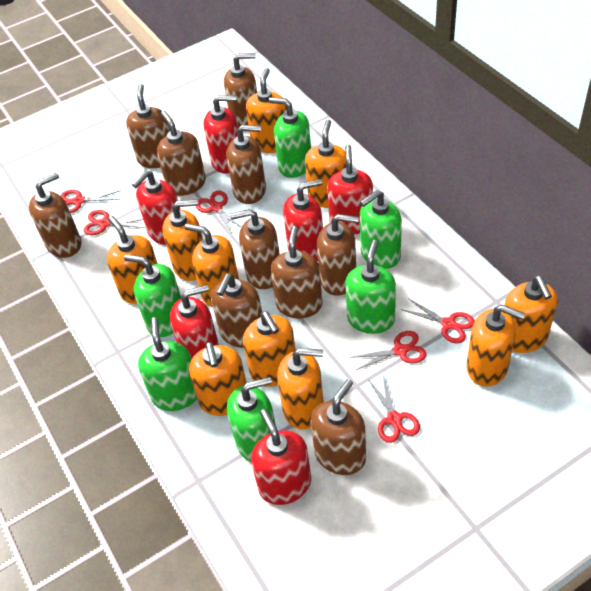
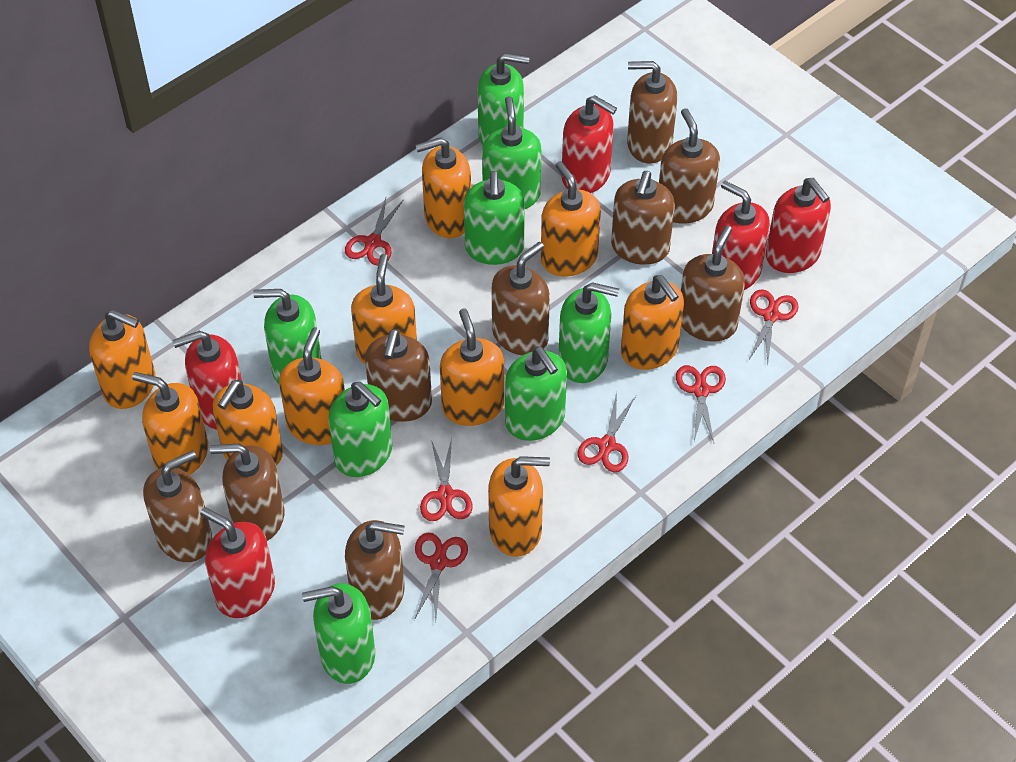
brown soap dispenser: [29,173,81,258] [126,84,170,168] [157,111,206,196] [211,273,262,348] [224,53,257,128] [226,125,266,204] [230,209,280,289] [271,226,323,319] [311,379,366,475] [317,214,359,296] = 10 -> [143,450,212,562] [210,444,284,541] [345,520,405,620] [365,329,432,422] [492,242,550,356] [611,171,675,265] [627,61,677,163] [659,108,720,224] [681,225,745,342] = 9
green soap dispenser: [124,254,181,337] [138,317,197,411] [227,377,276,462] [269,97,311,178] [345,240,396,334] [360,190,402,269] = 6 -> [253,289,321,384] [302,583,375,684] [328,382,392,477] [464,171,525,265] [477,53,530,145] [482,96,542,209] [505,347,567,441] [558,282,619,383] = 8
red soap dispenser: [132,170,181,245] [170,285,219,359] [204,95,238,174] [251,409,311,505] [283,179,323,262] [327,145,373,234] = 6 -> [172,331,242,430] [200,507,275,618] [561,95,617,193] [712,181,770,290] [766,178,831,273] = 5

